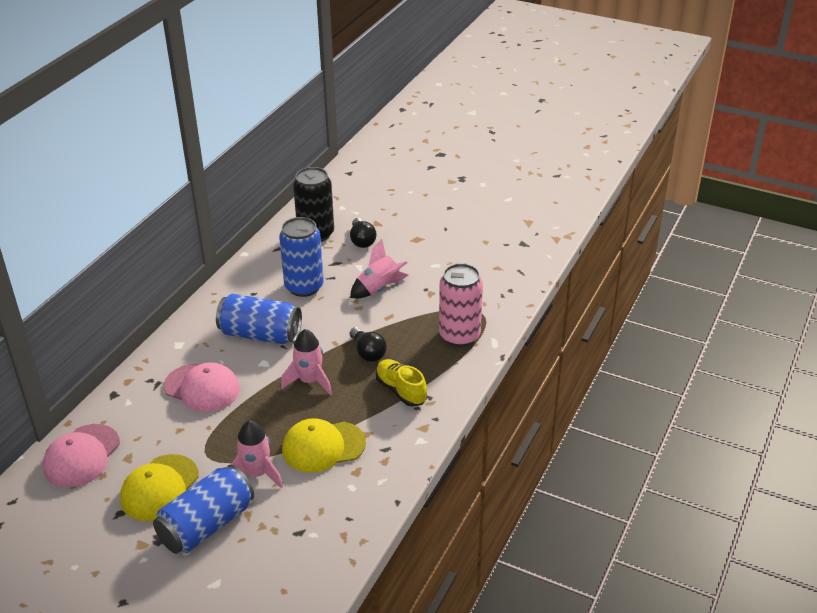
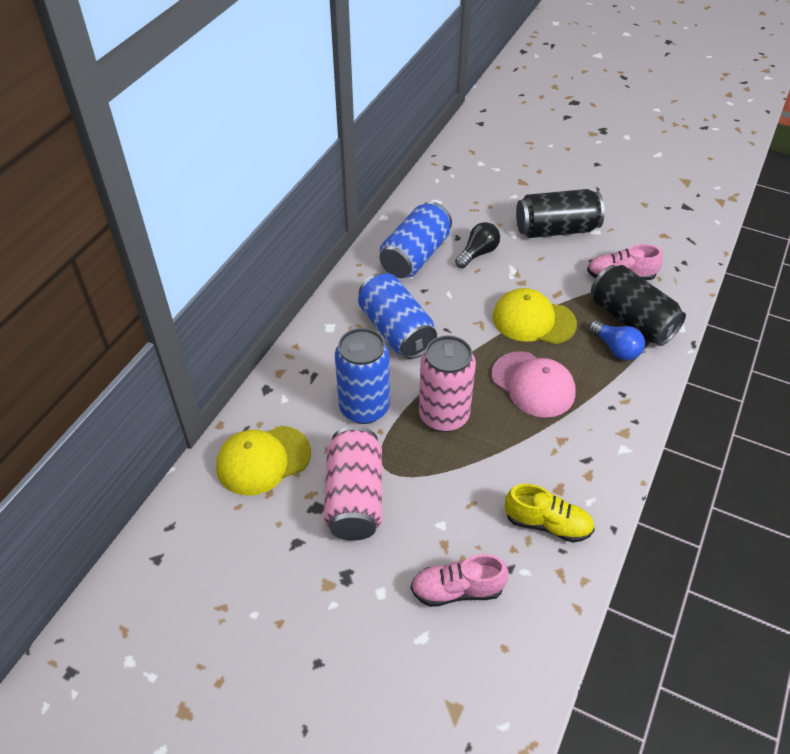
black can: [293,167,334,242] = 1 -> [516,189,605,238] [591,265,686,346] = 2
black light bulb: [350,218,377,248] [350,327,387,362] = 2 -> [455,222,500,268] = 1
blue light bulb: none = 0 -> [589,320,645,360] = 1
pink can: [439,263,483,347] = 1 -> [324,426,382,541] [419,335,476,432] = 2
pink cap: [43,424,120,487] [164,362,240,412] = 2 -> [492,351,576,418] = 1
pink rocket: [231,420,283,488] [281,329,332,396] [350,239,408,298] = 3 -> none = 0
pink shoe: none = 0 -> [411,554,509,607] [587,244,663,280] = 2

